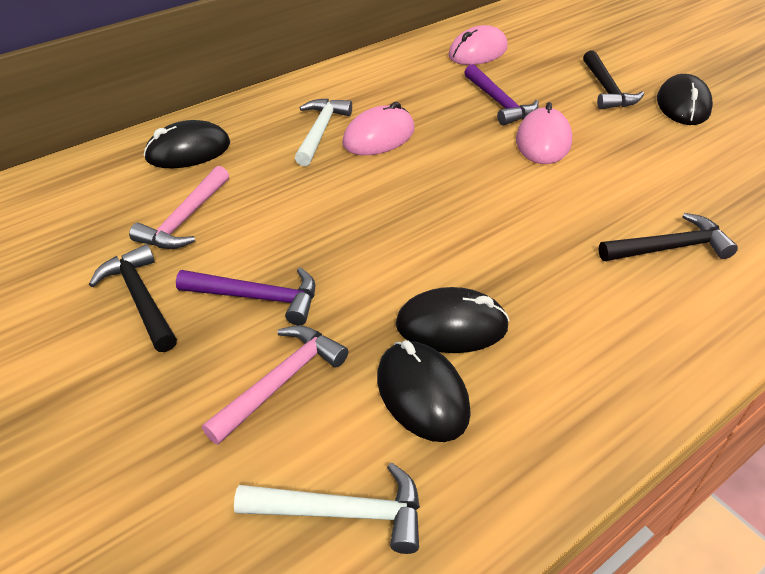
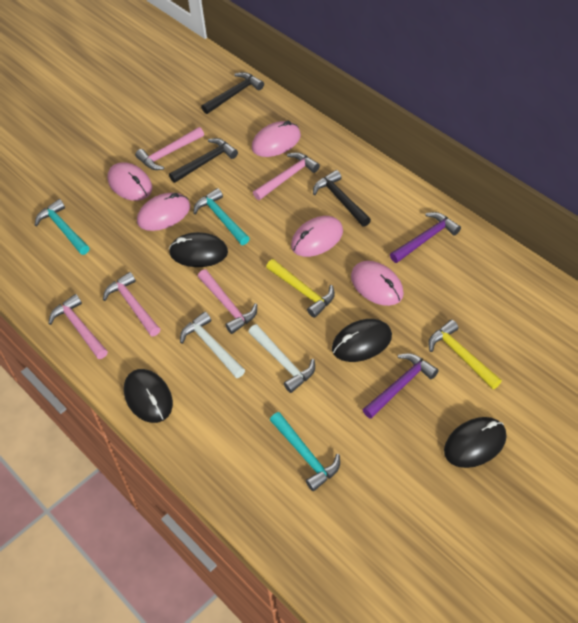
pink hammer: [129,166,229,249] [202,325,348,445] = 2 -> [48,294,108,359] [103,272,160,337] [135,127,204,170] [198,269,257,334] [253,152,320,200] = 5
pink mouse: [342,102,415,155] [448,25,508,65] [516,102,572,164] = 3 -> [108,162,152,201] [137,193,190,231] [252,121,301,157] [291,216,343,257] [351,261,404,306] = 5
turquoise hammer: none = 0 -> [35,199,90,255] [193,188,250,245] [270,412,340,491] = 3
yellow hammer: none = 0 -> [266,259,335,318] [428,320,502,389] = 2

